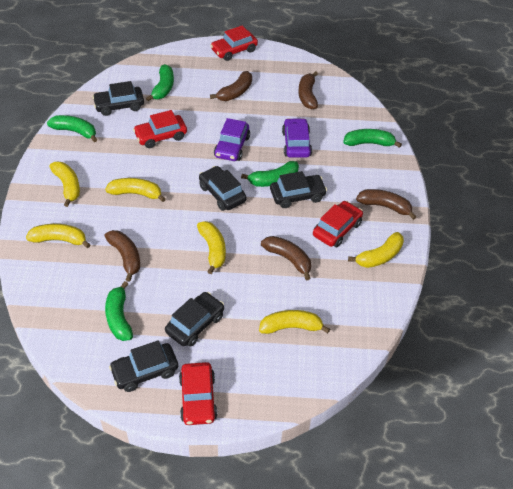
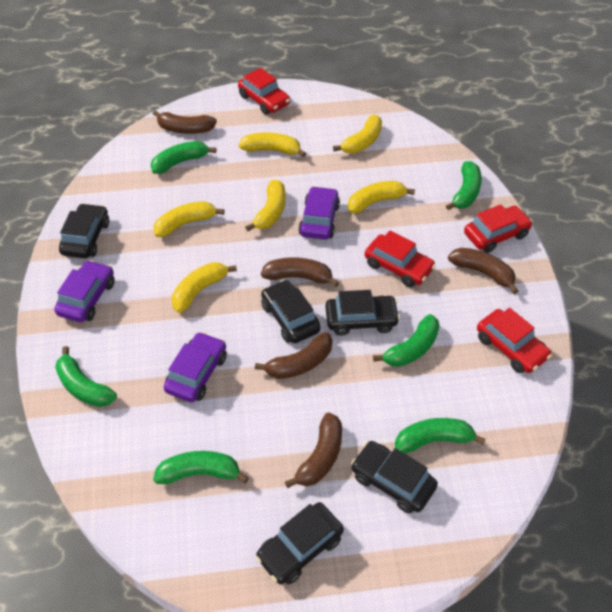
green banana: [47,115,97,142] [105,281,133,341] [146,64,174,101] [241,161,299,187] [343,129,402,148] = 5 -> [55,346,117,407] [151,141,216,174] [153,451,249,484] [373,314,440,367] [395,418,486,453] [446,161,482,210] = 6
purple car: [214,118,250,161] [282,118,312,158] = 2 -> [54,260,115,322] [164,332,227,402] [298,186,340,240] = 3

